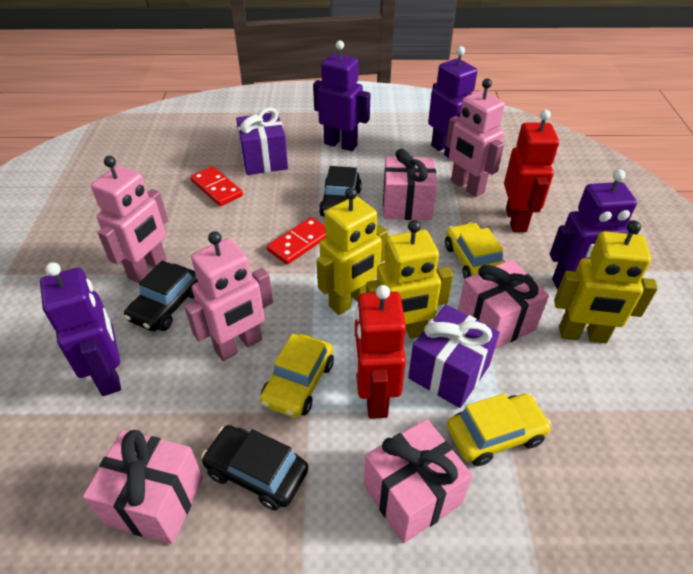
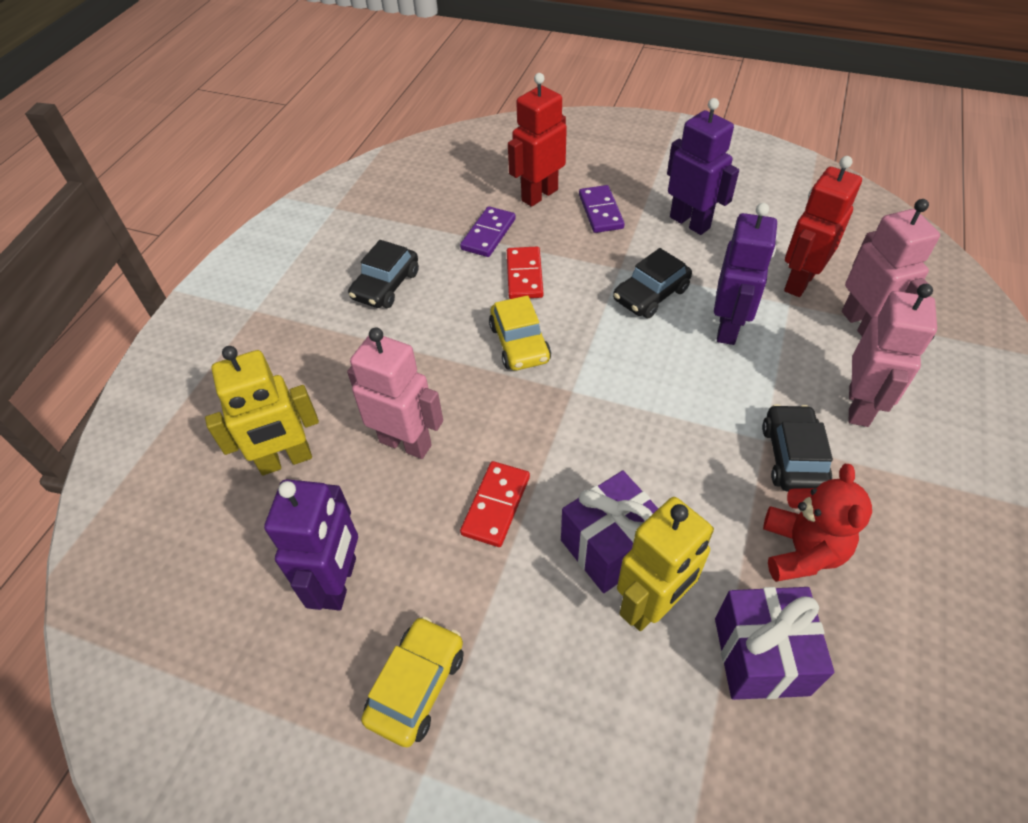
pink gift: [83,430,203,544] [364,419,473,544] [383,149,437,220] [458,260,549,349] = 4 -> none = 0
purple domino: none = 0 -> [460,206,516,257] [579,185,625,233] = 2
purple robot: [40,262,121,396] [313,40,371,151] [428,46,477,158] [550,169,639,289] = 4 -> [264,479,358,611] [667,98,739,235] [714,203,777,345] = 3
red teddy bear: none = 0 -> [763,464,872,582] = 1
yellow car: [260,333,334,418] [445,222,504,279] [447,393,552,466] = 3 -> [361,616,464,747] [489,295,551,371] = 2
yellow robot: [316,187,388,315] [366,220,453,339] [554,221,658,343] = 3 -> [205,346,319,475] [617,497,714,631] = 2

